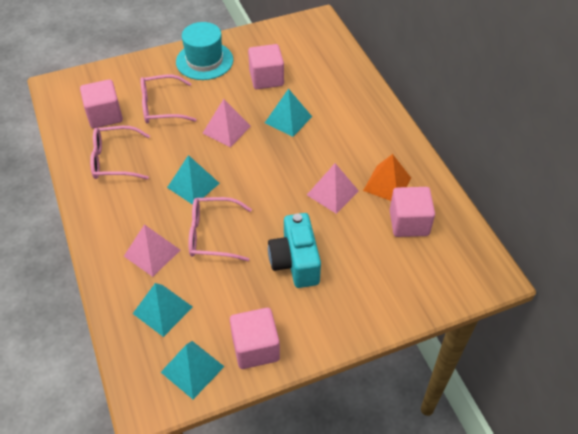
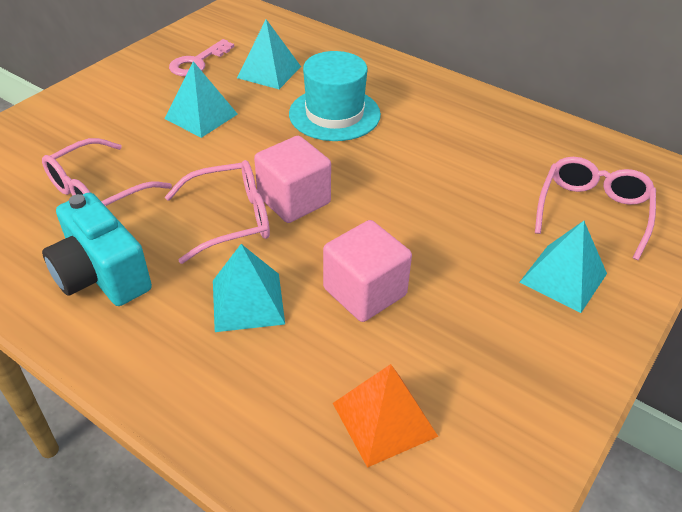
pink cube: [80,79,123,128] [230,308,280,369] [248,44,284,89] [390,187,435,237] = 4 -> [254,136,331,223] [323,220,412,322] = 2
pink key: none = 0 -> [169,39,235,76] = 1
pink pyramid: [124,224,180,277] [202,99,251,147] [307,163,359,214] = 3 -> none = 0

